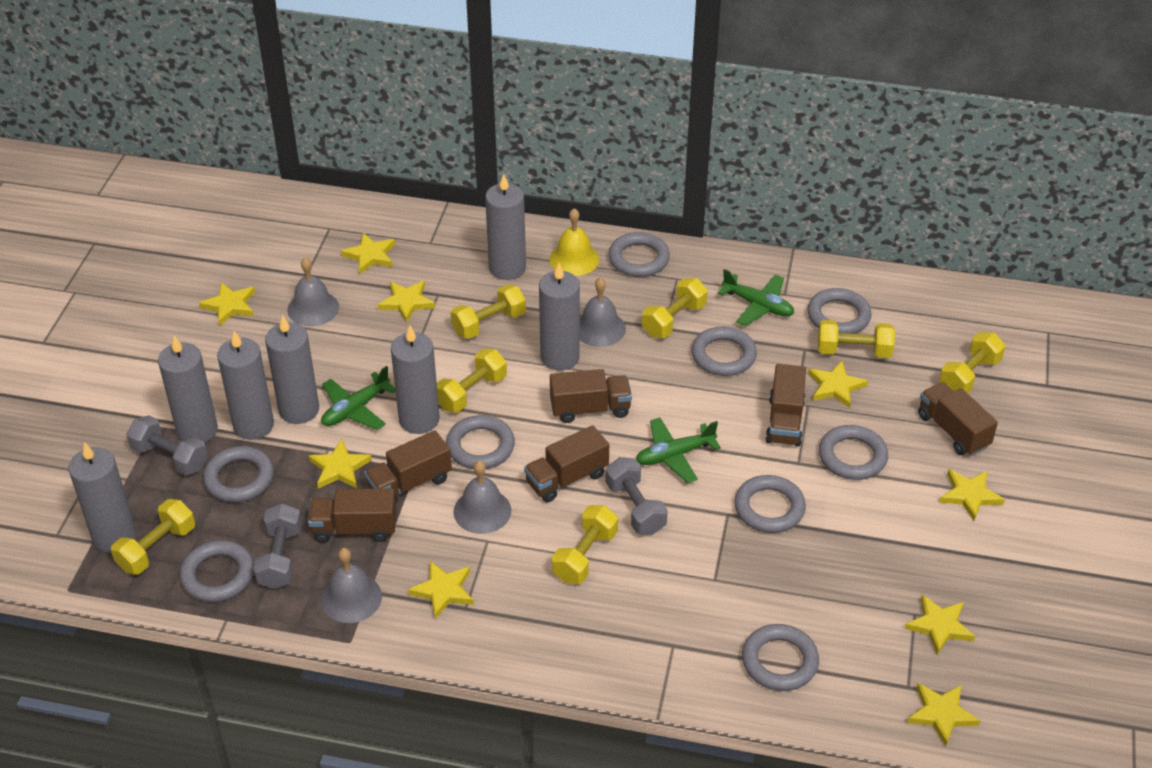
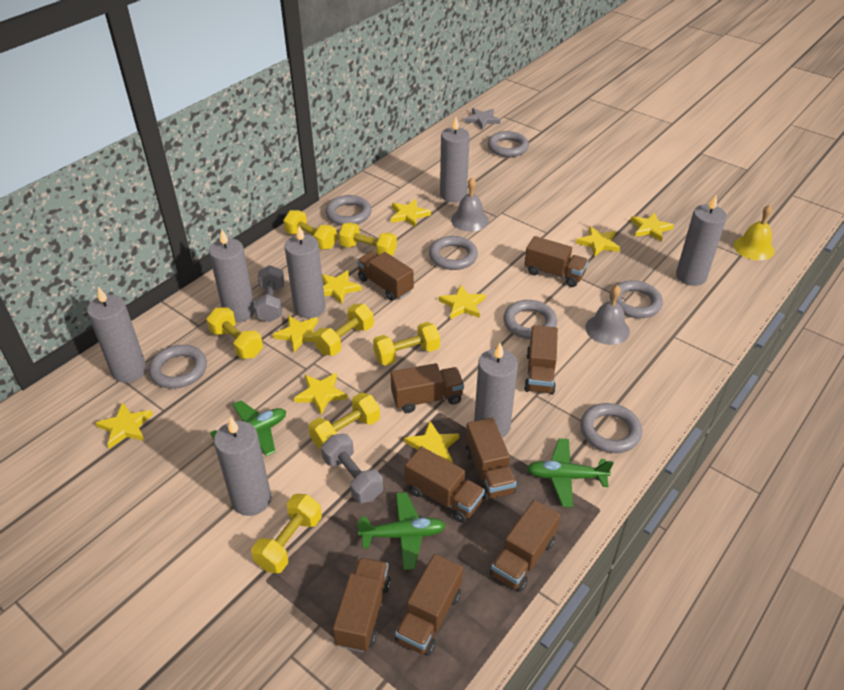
brown truck: [308,488,397,543] [364,430,452,502] [524,425,609,502] [550,369,632,423] [765,364,806,446] [918,382,998,456] = 6 -> [333,557,391,652] [357,251,414,301] [391,363,464,413] [395,554,463,656] [405,446,485,523] [465,418,517,500] [490,500,561,592] [524,236,588,287] [524,325,558,395] = 9
grey bell: [287,257,339,326] [321,548,382,623] [453,460,511,534] [580,277,626,347] = 4 -> [451,178,489,232] [585,285,630,345] = 2
grey dumbbell: [126,415,208,475] [253,503,302,589] [605,457,668,535] = 3 -> [254,265,284,322] [321,434,383,503] = 2
grey ring: [180,540,254,602] [203,446,274,502] [446,415,515,469] [609,232,670,277] [691,326,757,376] [734,475,806,533] [742,624,819,691] [808,288,872,334] [819,425,888,480] = 9 -> [149,345,207,389] [325,195,372,225] [429,236,478,270] [487,131,529,157] [503,300,557,339] [580,403,642,453] [610,280,663,318] = 7
grey star: none = 0 -> [464,108,500,129] = 1

